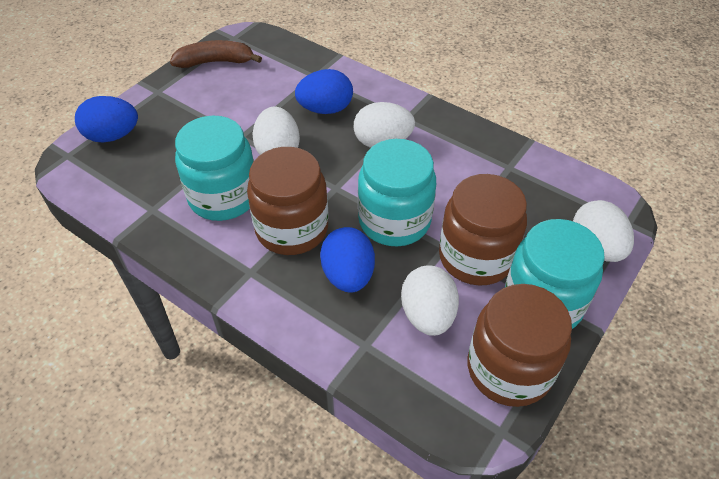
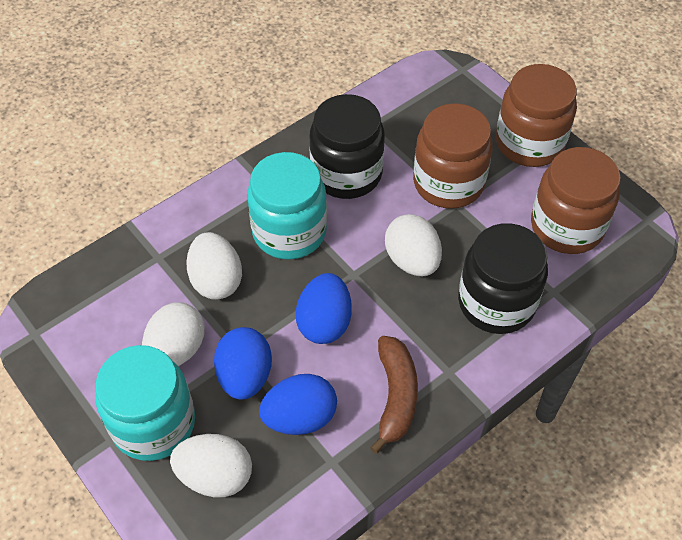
black jar: none = 0 -> [309,94,385,199] [458,223,548,334] = 2
turquoise jar: [175,116,254,221] [358,139,436,246] [505,219,605,329] = 3 -> [95,345,195,461] [247,152,327,260] = 2

